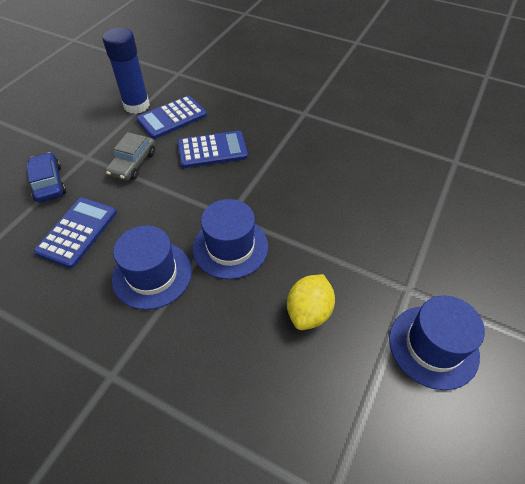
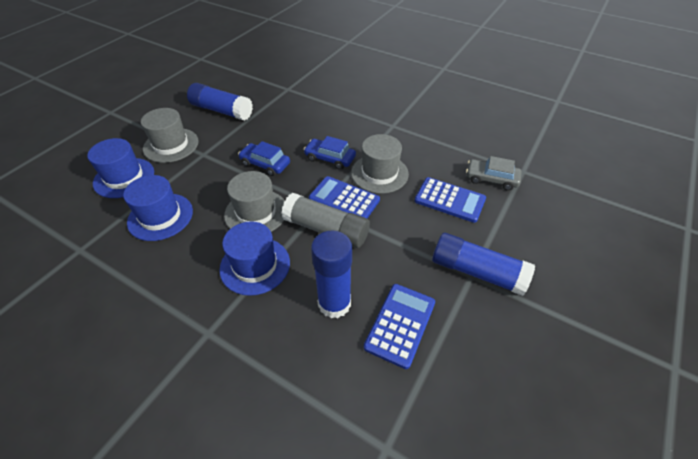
blue car: [26,152,66,202] = 1 -> [238,141,290,176] [303,136,356,170] = 2
blue glue stick: [103,27,150,114] = 1 -> [187,83,253,121] [311,231,352,318] [432,233,535,296] = 3
grey glue stick: none = 0 -> [281,193,370,248] = 1
grey hat: none = 0 -> [141,108,199,163] [224,171,285,232] [351,134,409,194] = 3
yellow lemon: [287,274,335,330] = 1 -> none = 0

